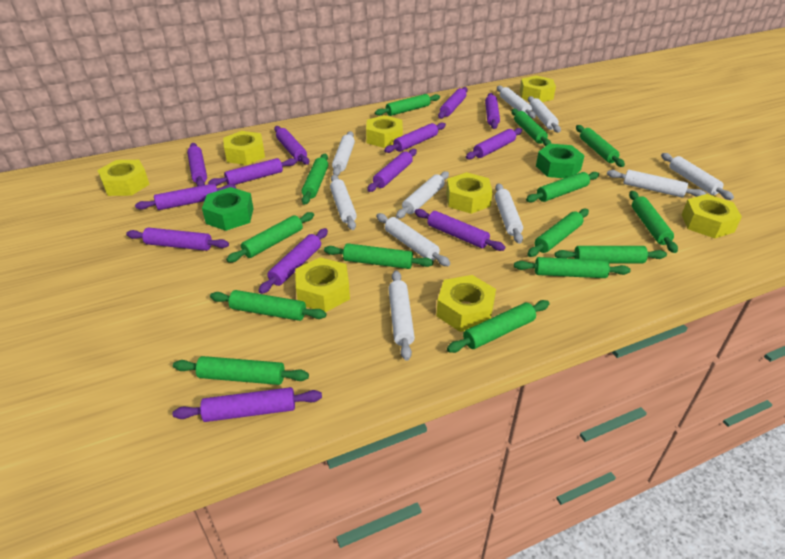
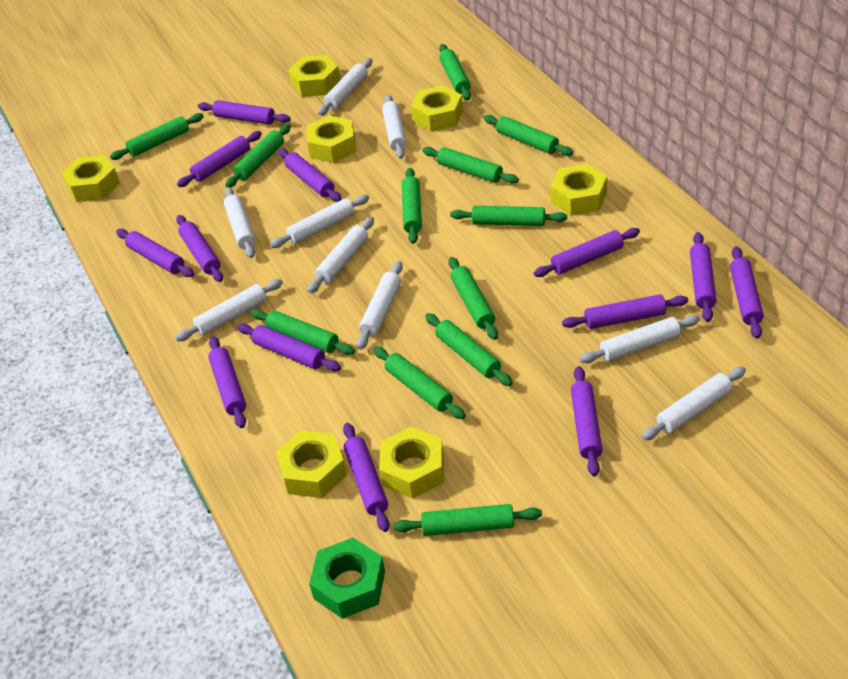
green nut: [202,187,254,231] [536,143,585,178] = 2 -> [309,538,385,619] = 1
green rolling pin: [173,356,309,385] [210,290,327,321] [226,212,314,263] [302,154,328,205] [324,243,434,269] [375,94,440,116] [447,300,550,353] [511,109,551,146] [514,257,631,278] [526,172,599,202] [527,209,589,257] [554,246,667,263] [576,125,625,167] [629,191,678,253] = 14 -> [110,113,204,160] [226,124,291,188] [250,309,355,355] [374,347,465,419] [394,504,542,536] [402,168,422,244] [422,147,519,184] [425,313,513,386] [439,44,471,100] [448,257,498,340] [450,206,567,226] [483,115,573,156] = 12
white rolling pin: [330,175,357,230] [332,131,355,176] [376,213,450,266] [388,270,415,361] [396,171,449,219] [495,183,523,244] [497,86,536,118] [528,96,561,133] [607,170,707,197] [661,153,734,200] = 10 -> [175,279,283,341] [224,187,256,258] [270,195,369,248] [308,217,374,293] [318,58,372,116] [357,261,403,350] [382,95,407,159] [580,315,700,363] [642,367,746,440] = 9
yellow nut: [97,160,150,196] [223,131,265,165] [295,257,350,312] [366,115,403,148] [436,275,496,332] [446,172,493,214] [520,76,556,102] [681,194,742,238] = 8 -> [62,155,120,202] [276,430,347,498] [288,55,340,97] [307,116,356,163] [379,426,444,499] [411,85,463,132] [550,164,607,216] = 7

